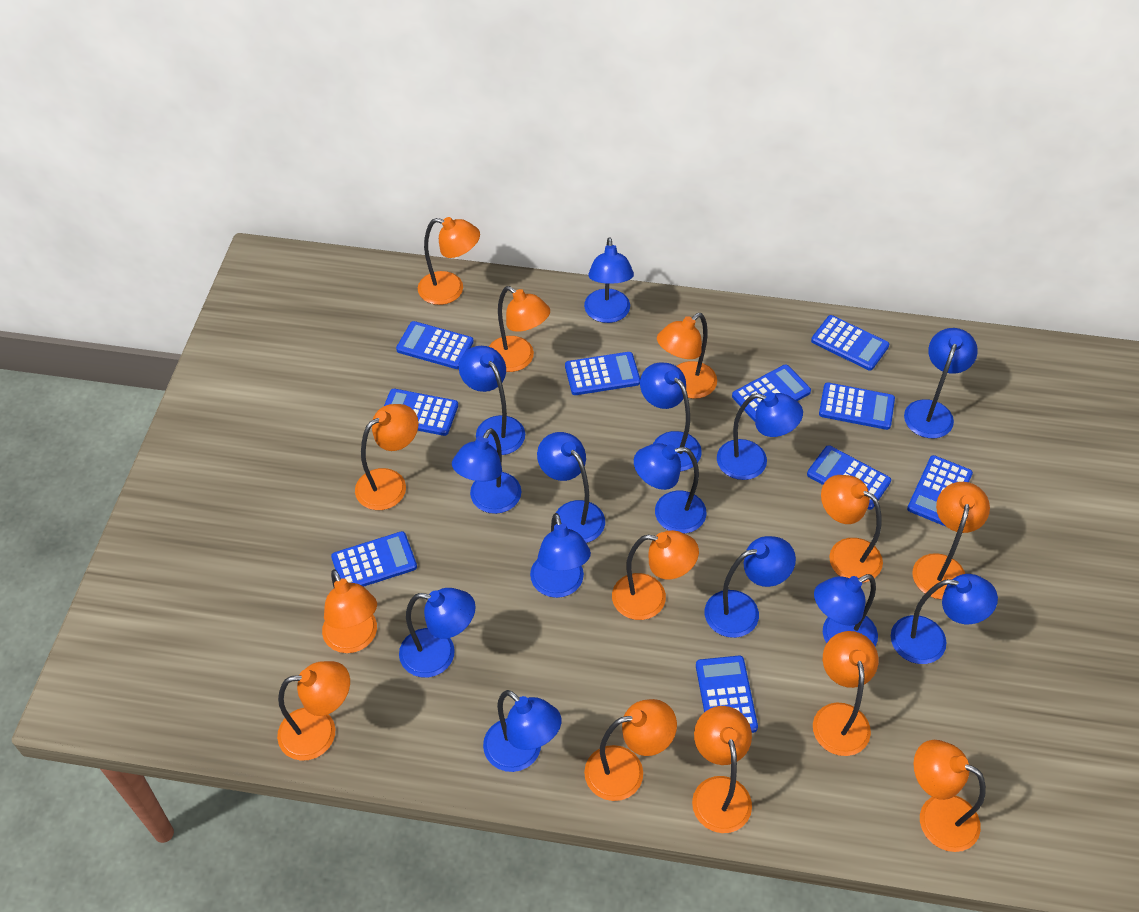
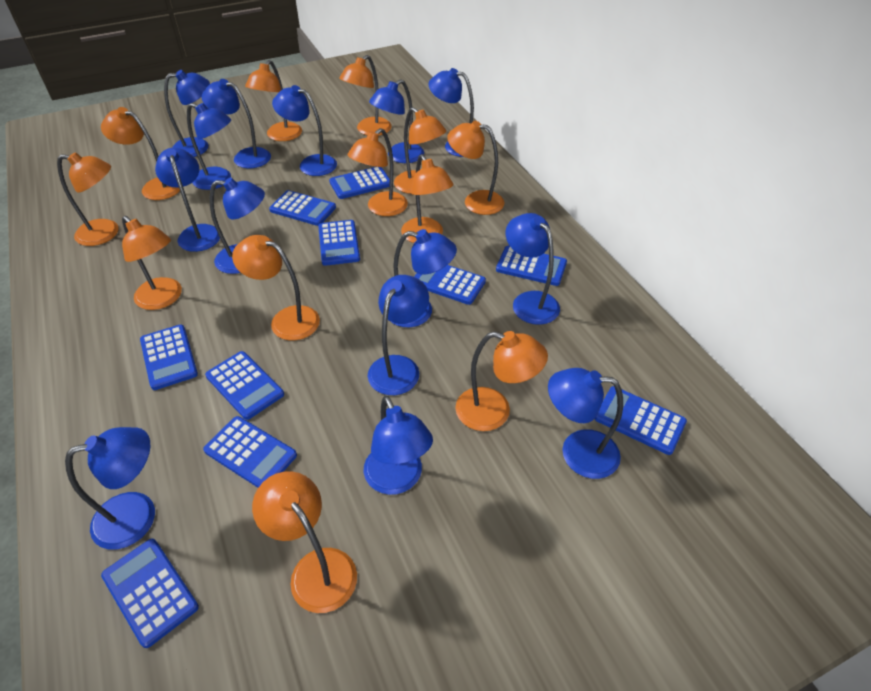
orange lamp: [277,661,350,761] [322,569,377,653] [355,404,419,510] [418,217,480,305] [489,286,550,372] [584,699,677,801] [612,530,699,620] [657,313,717,399] [692,706,752,833] [813,631,878,756] [821,475,883,583] [912,482,990,600] [914,740,986,852] = 13 -> [57,152,119,246] [101,107,180,200] [122,216,182,310] [232,235,320,340] [245,60,302,141] [252,471,357,613] [339,55,392,135] [348,128,408,216] [394,107,446,194] [401,154,454,243] [447,121,505,215] [455,331,548,431] = 12

